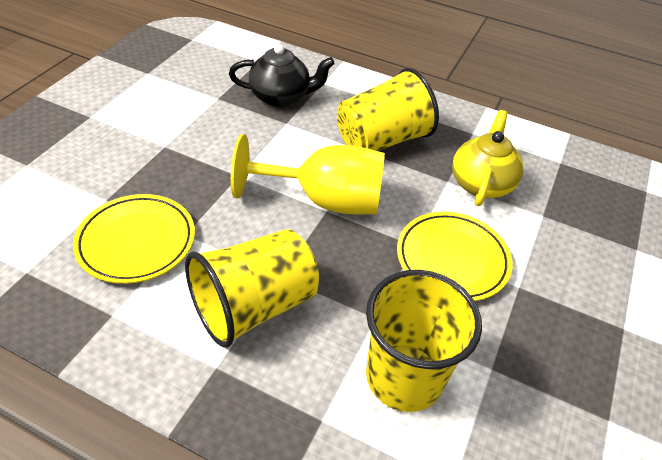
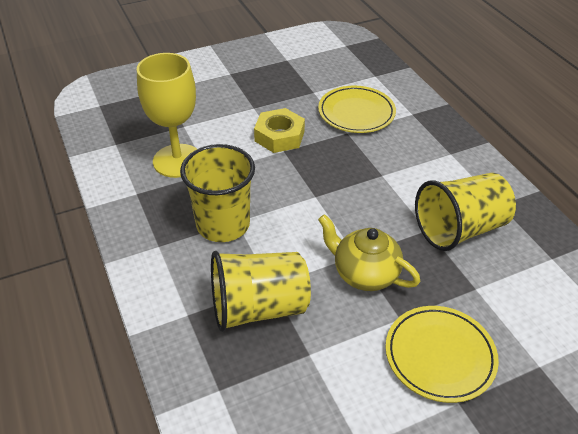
black teapot: [229,44,335,107] = 1 -> none = 0
yellow nut: none = 0 -> [254,108,305,153] = 1

